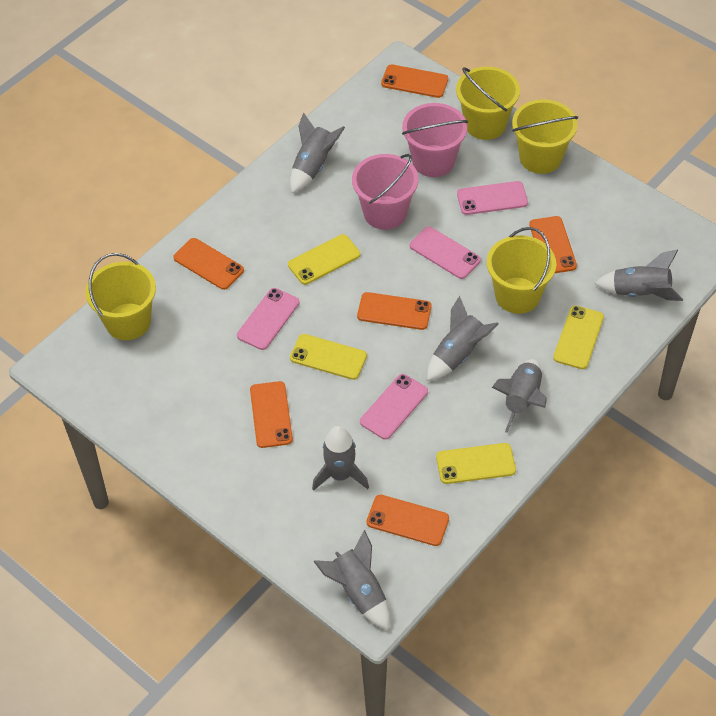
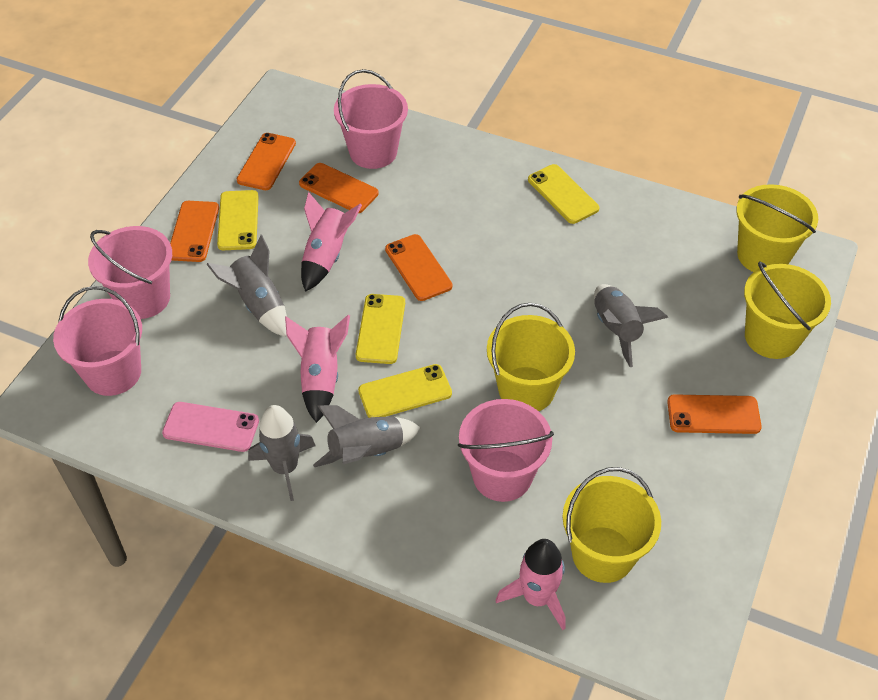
grey rocket: [290,112,345,193] [312,426,369,491] [313,530,390,630] [427,296,499,381] [492,359,547,433] [594,249,683,301] = 6 -> [206,235,287,337] [248,405,316,501] [313,405,421,467] [594,284,668,367] = 4
orange phone: [173,238,244,290] [250,381,293,448] [357,292,431,330] [366,495,449,546] [381,64,448,98] [529,216,577,273] = 6 -> [170,201,219,262] [237,133,296,190] [299,163,379,213] [385,234,452,301] [667,394,762,434] = 5
pink bucket: [352,154,418,230] [402,103,468,177] = 2 -> [53,286,142,396] [88,226,172,319] [334,69,408,169] [458,399,554,502] = 4
pink phone: [237,288,299,350] [360,374,428,440] [410,226,481,279] [457,181,528,215] = 4 -> [162,402,259,452] = 1
pink rocket: none = 0 -> [285,315,350,423] [301,192,362,292] [496,539,566,630] = 3

